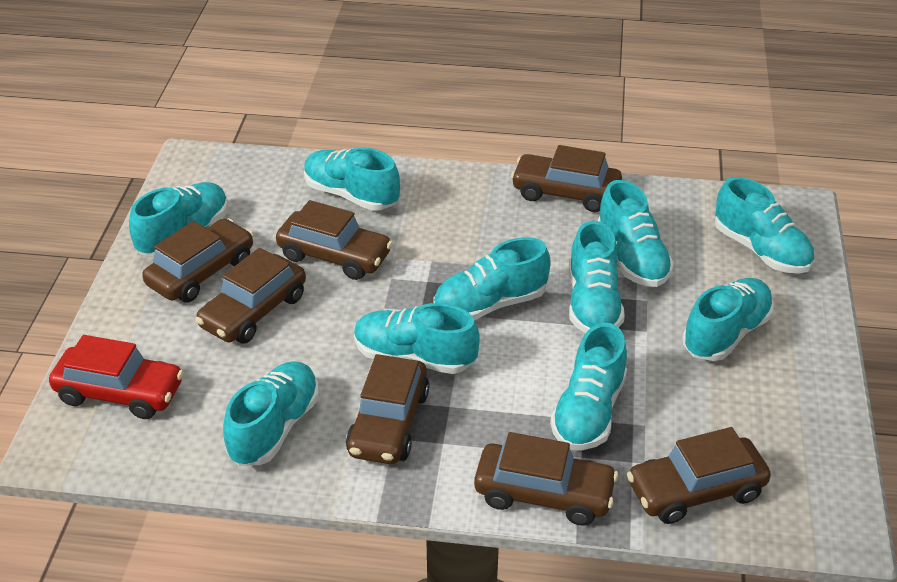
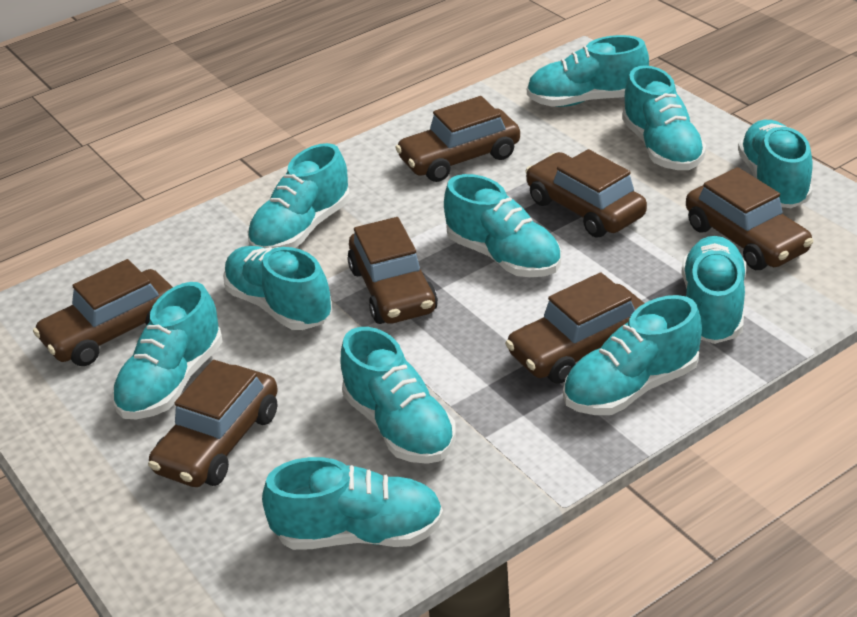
red car: [49,335,184,419] = 1 -> none = 0
turquoise shoe: [129,182,228,256] [223,361,319,466] [304,147,400,211] [354,303,480,374] [433,237,551,320] [550,323,627,451] [569,221,625,333] [598,180,674,287] [682,278,774,361] [715,177,814,274] = 10 -> [112,282,223,419] [223,246,332,330] [247,143,350,248] [262,457,444,550] [340,327,456,464] [444,174,561,277] [527,35,649,107] [563,295,702,415] [622,65,706,170] [681,236,746,344] [738,120,813,208] = 11

